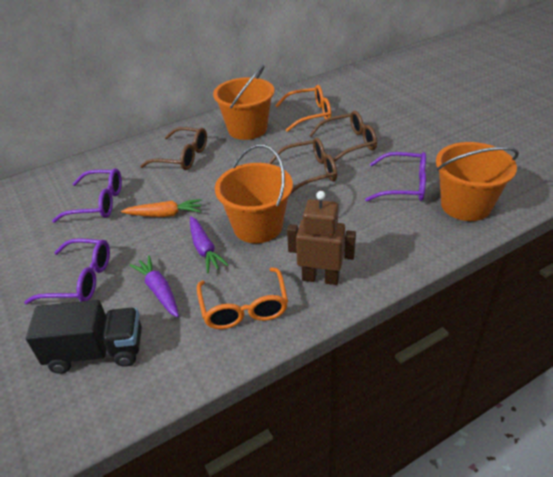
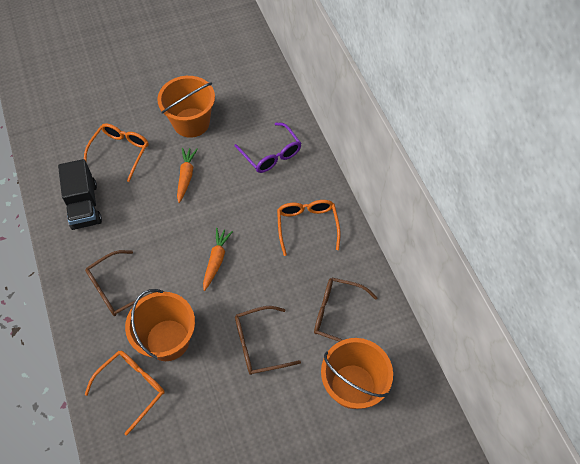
brown robot: [287,191,356,285] = 1 -> none = 0
orange carrot: [121,199,202,217] = 1 -> [177,148,198,203] [203,228,233,291] = 2
orange glasses: [197,267,288,329] [275,85,331,132] = 2 -> [84,123,149,182] [84,351,165,435] [277,200,341,256] = 3
purple carrot: [129,255,179,317] [190,216,229,273] = 2 -> none = 0
purple glasses: [24,238,110,304] [52,168,122,223] [365,152,426,201] = 3 -> [234,123,301,173] = 1

